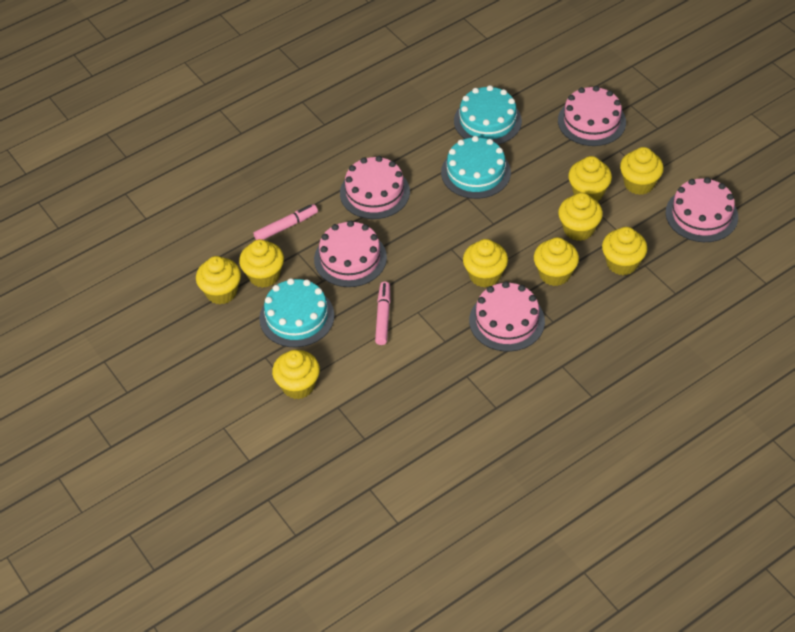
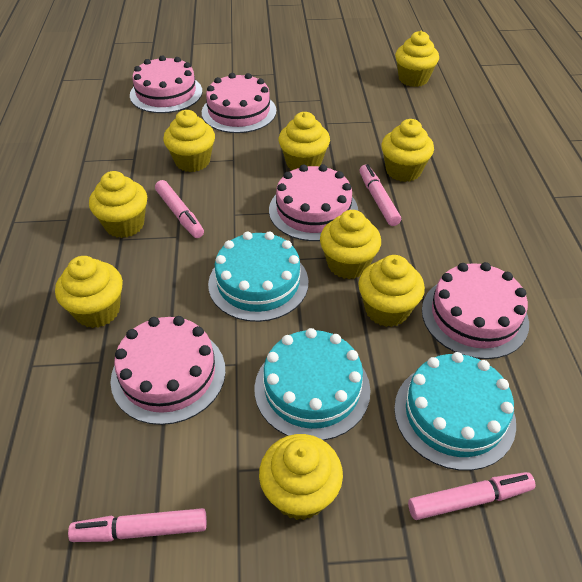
pink marker: [254,204,318,240] [375,282,390,345] = 2 -> [68,508,207,542] [155,180,204,238] [360,164,401,226] [408,472,536,520] = 4

